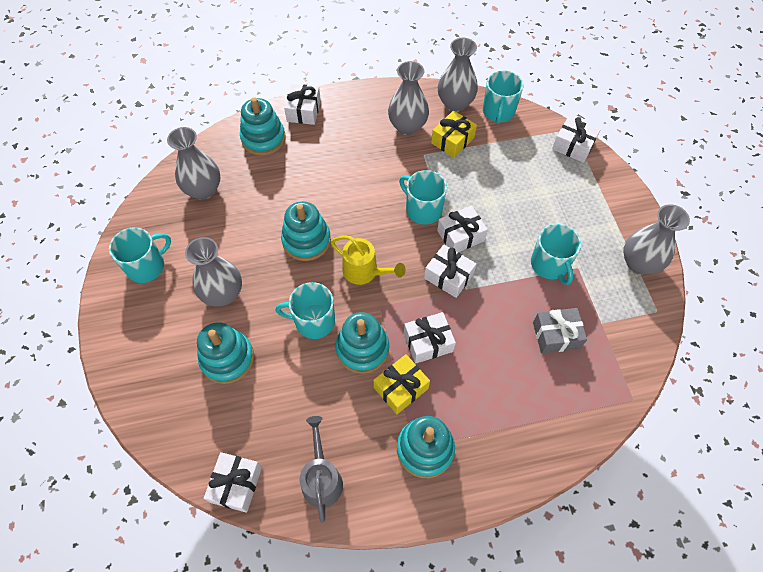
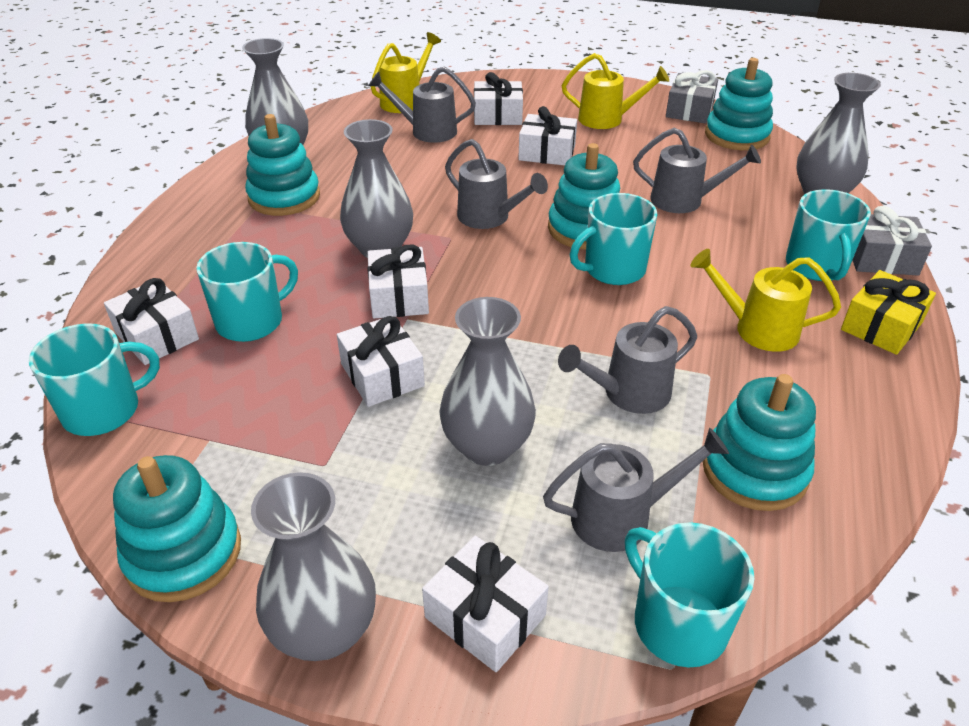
grey gift: [533,308,587,354] = 1 -> [666,70,718,123] [852,206,932,276] = 2
grey watering can: [299,416,343,523] = 1 -> [368,66,476,143] [445,139,548,229] [543,428,729,552] [558,306,697,414] [633,128,761,213] = 5
yellow gift: [373,354,430,414] [431,110,477,158] = 2 -> [841,270,936,355] = 1
yellow watering can: [331,235,406,285] = 1 -> [370,32,441,113] [562,53,669,129] [690,249,841,352] = 3

